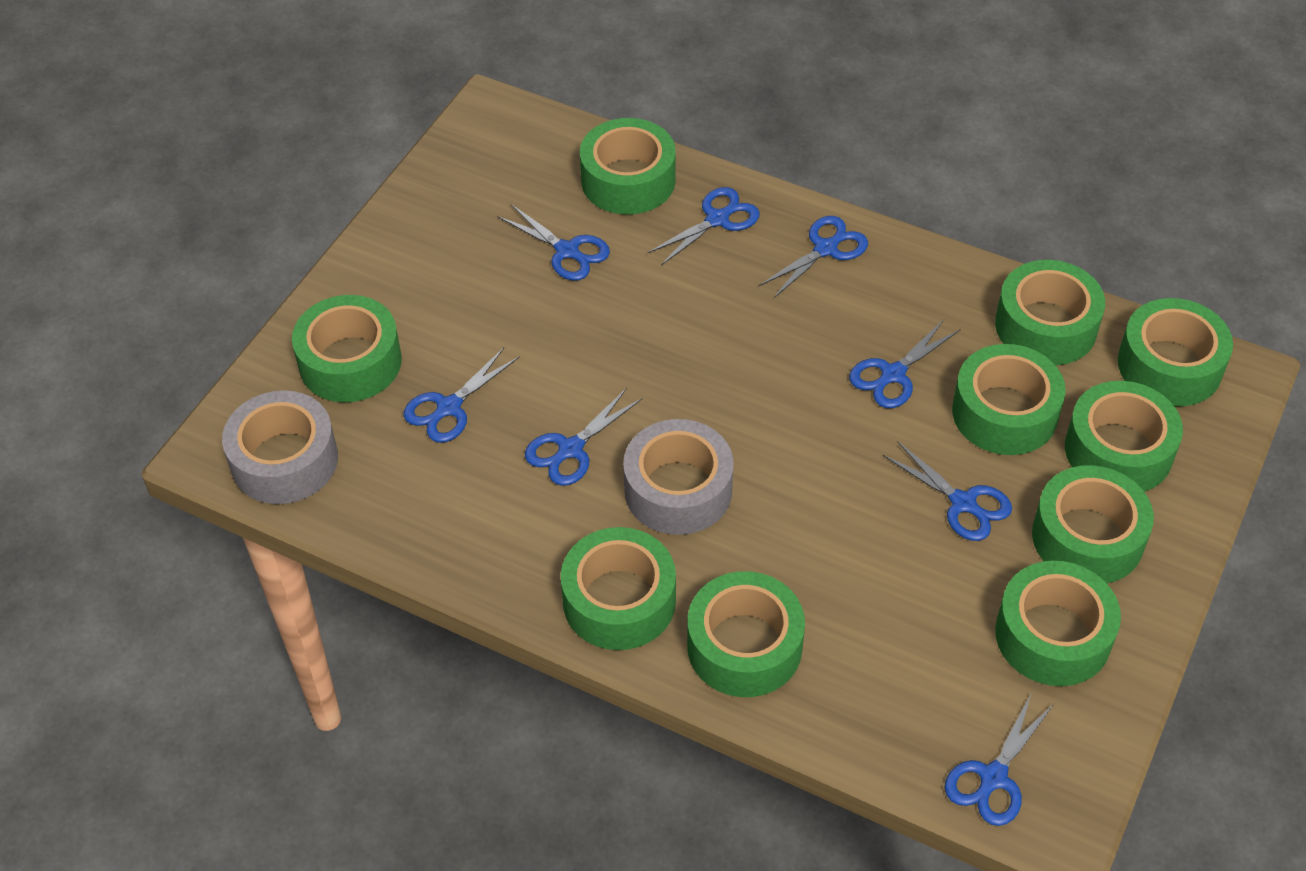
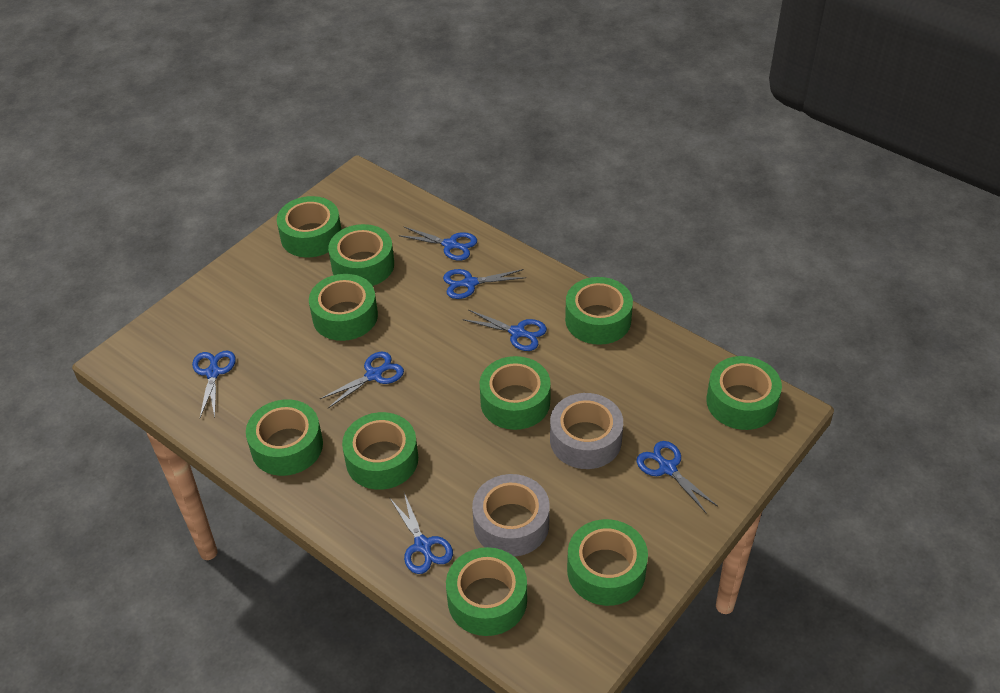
blue scissors: [404,348,520,443] [497,204,610,281] [525,388,642,486] [647,187,760,265] [759,216,868,298] [849,320,961,408] [883,441,1012,541] [945,695,1054,826] = 8 -> [192,350,236,418] [320,352,404,408] [390,493,453,574] [398,226,477,261] [443,269,526,299] [462,309,547,351] [637,441,717,514] = 7

